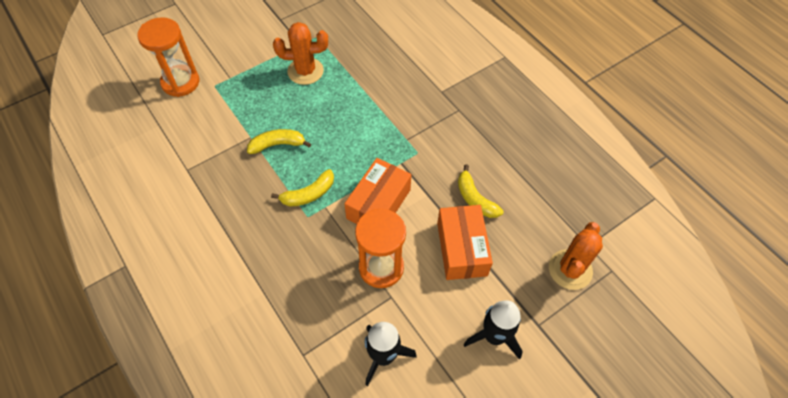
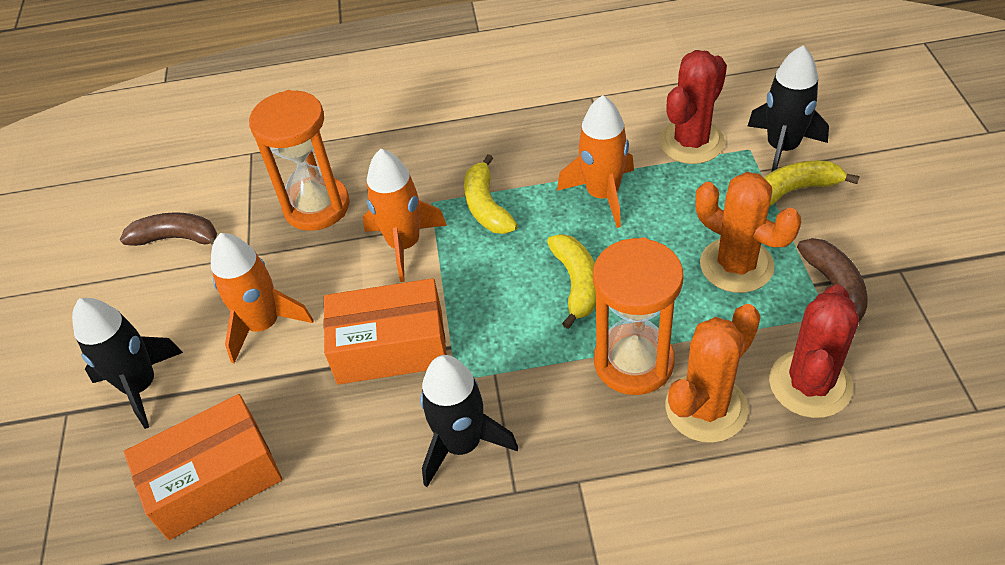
black rocket: [365,322,417,386] [463,300,523,360] = 2 -> [72,298,183,429] [420,355,518,487] [748,46,829,172] = 3
brown banana: none = 0 -> [120,212,217,246] [797,238,868,322] = 2
orange rocket: none = 0 -> [211,233,313,363] [363,149,447,282] [557,95,634,228] = 3
red cactus: none = 0 -> [659,50,727,164] [769,284,859,418] = 2

